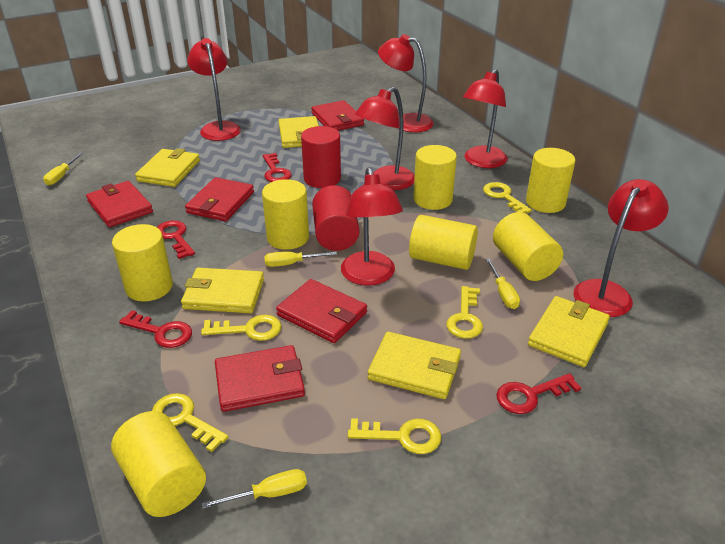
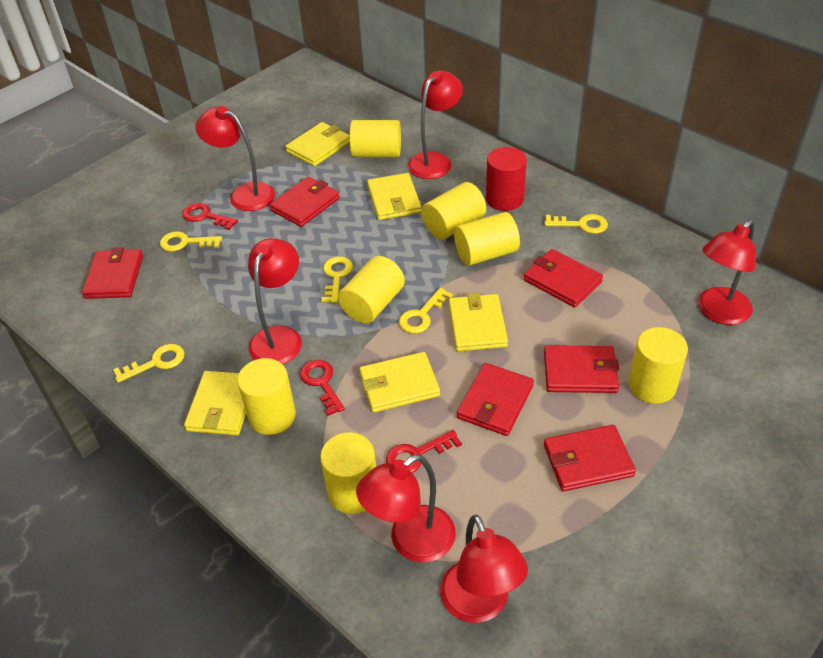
red cylinder: [301,126,341,188] [312,185,359,251] = 2 -> [486,147,527,211] = 1
red key: [119,310,192,348] [157,220,195,259] [262,153,292,182] [496,373,581,414] = 4 -> [182,203,238,230] [300,360,345,416] [386,430,462,473] = 3
red wallet: [86,181,153,227] [185,177,254,221] [215,345,305,412] [276,279,367,343] [311,100,364,131] = 5 -> [82,247,143,299] [269,177,340,227] [457,363,534,436] [523,249,603,308] [544,345,619,393] [544,425,636,491] = 6
yellow screwdriver: [43,153,83,185] [201,469,307,509] [264,251,337,267] [486,258,520,309] = 4 -> none = 0

